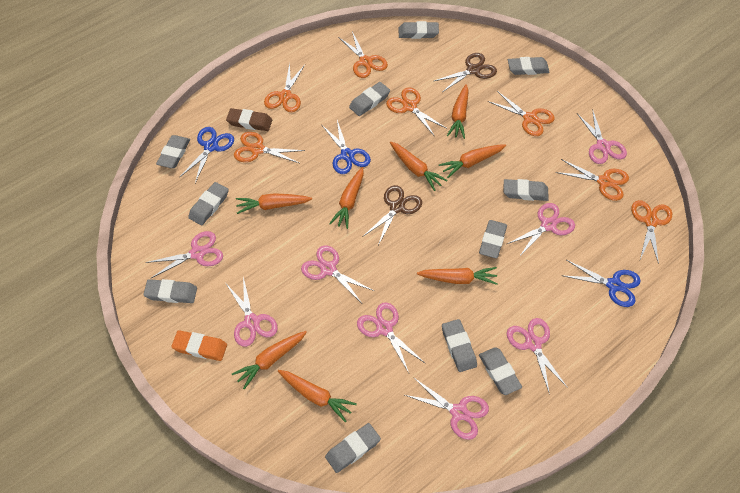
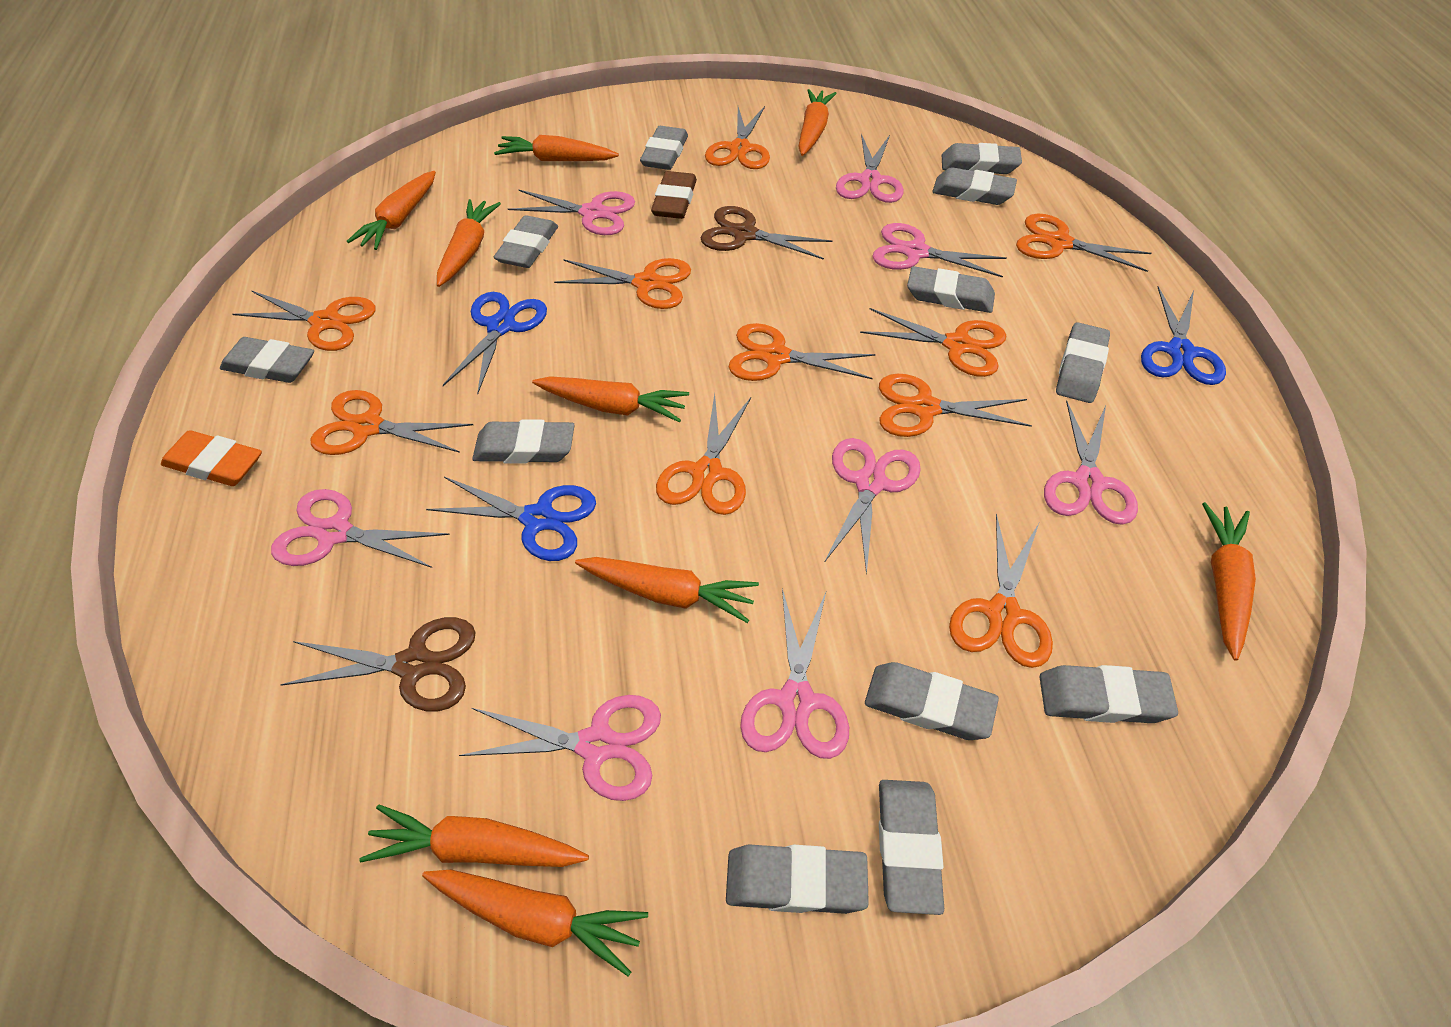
grey eraser: [143,279,197,303] [156,135,190,168] [188,182,229,225] [325,423,381,473] [349,82,390,116] [398,21,439,39] [442,319,477,372] [479,220,507,258] [479,347,522,395] [504,179,549,201] [508,57,549,75] = 11 -> [220,337,314,383] [472,419,574,464] [494,215,558,268] [640,126,688,170] [726,844,869,914] [865,662,999,740] [879,780,944,915] [907,266,995,313] [932,167,1017,205] [942,143,1022,174] [1040,665,1178,723] [1056,322,1110,403] = 12
orange carrot: [232,331,307,390] [236,193,312,214] [278,370,357,422] [329,167,364,229] [390,142,447,191] [417,267,498,285] [439,144,506,178] [447,84,469,139] = 8 -> [347,171,436,250] [359,804,589,867] [422,870,648,976] [437,199,501,287] [494,135,619,161] [532,376,689,422] [575,557,759,623] [798,89,837,156] [1202,502,1256,661] = 9
orange scissors: [234,132,305,163] [264,63,305,112] [338,32,388,78] [386,88,447,137] [488,91,555,136] [556,159,629,201] [631,200,672,264] = 7 -> [232,290,375,351] [311,390,473,455] [554,258,691,309] [656,393,751,515] [705,106,770,169] [729,323,875,381] [860,308,1006,377] [879,374,1032,437] [949,513,1053,668] [1016,214,1152,272] = 10

